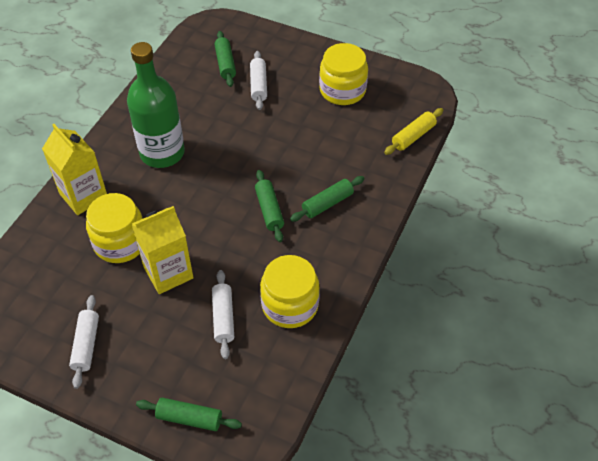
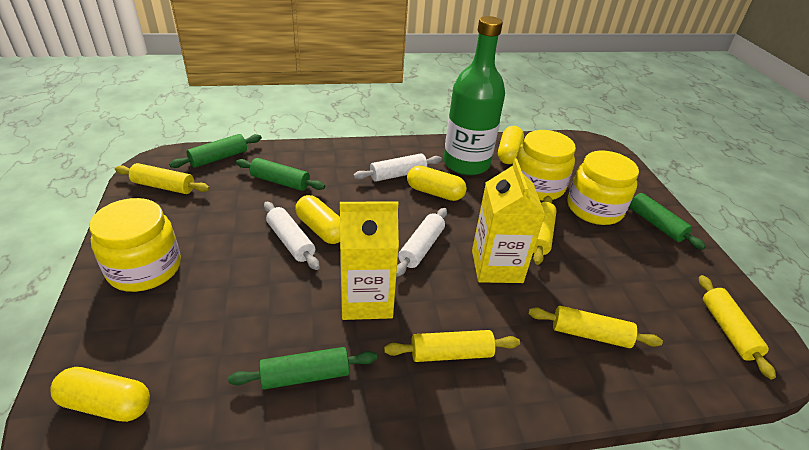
yellow capsule: none = 0 -> [50,367,150,422] [295,195,340,244] [407,165,467,201] [498,126,524,164] = 4
yellow rolling pin: [384,108,443,155] = 1 -> [115,163,210,194] [384,330,520,362] [528,306,663,348] [533,196,557,265] [699,275,776,379] = 5

